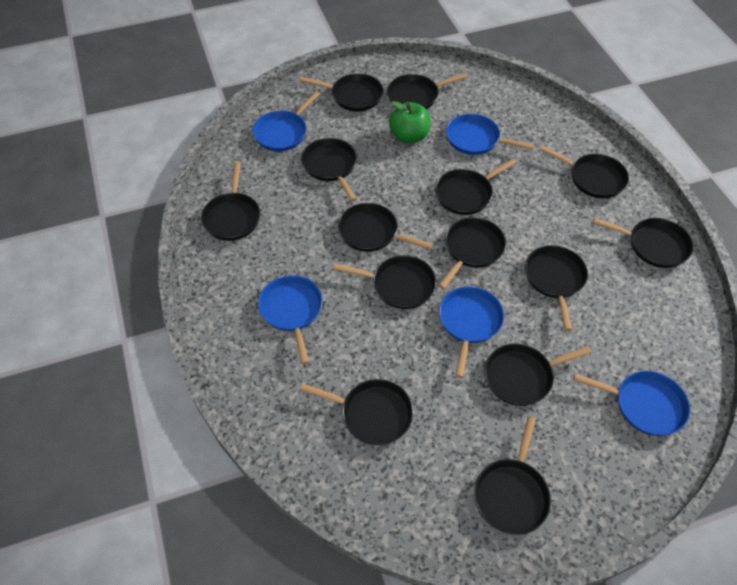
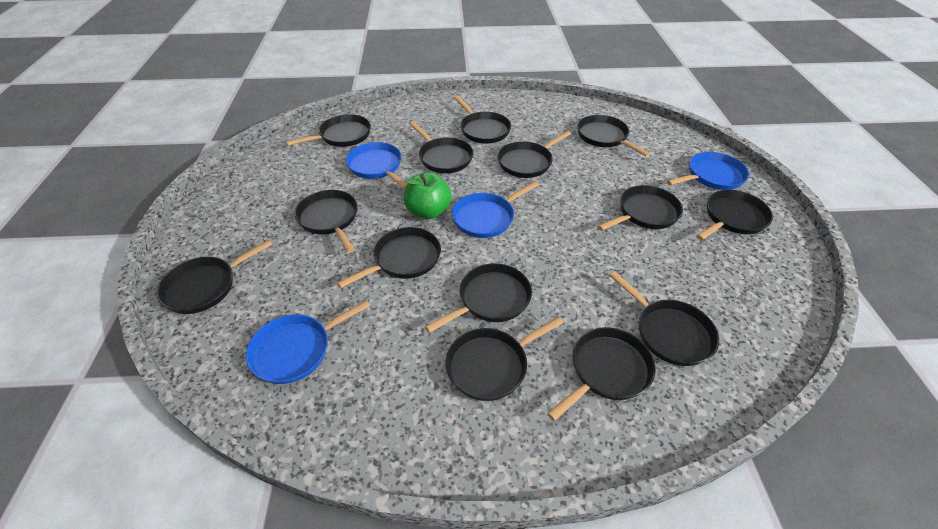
blue pan: [253,91,320,151] [258,275,323,364] [439,286,504,378] [446,114,535,155] [573,371,690,436] = 5 -> [246,300,371,384] [346,142,407,190] [452,181,539,238] [667,152,749,190] = 4

